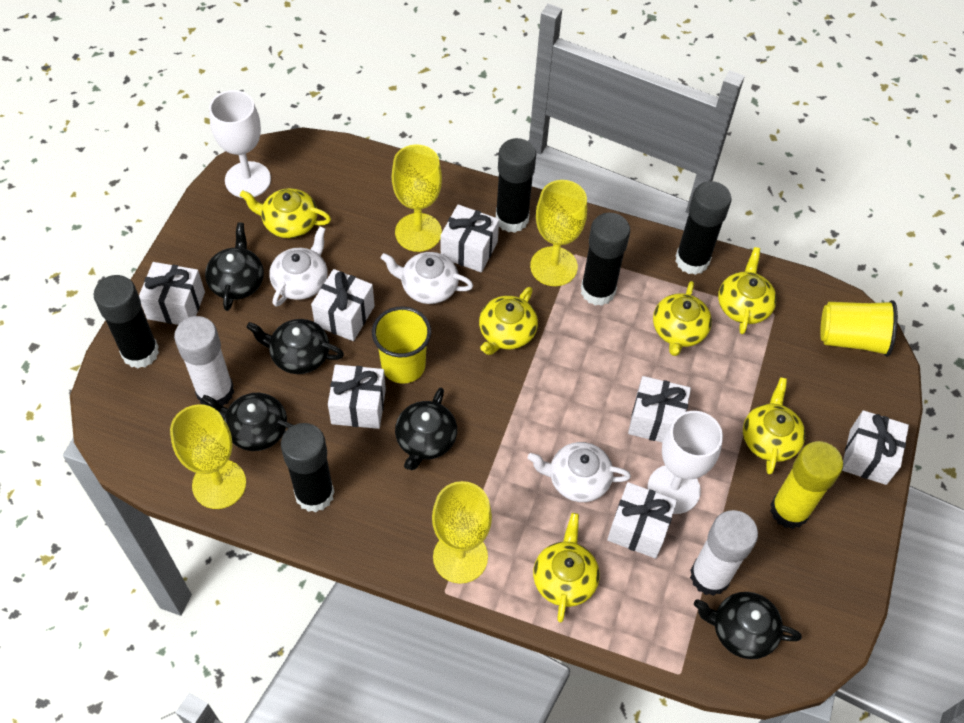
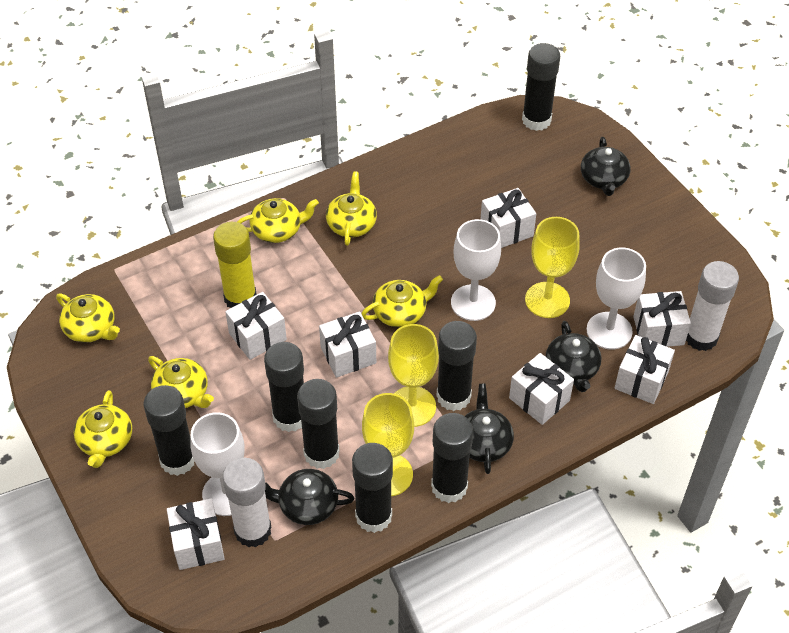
black glue stick: [93,275,159,368] [281,423,334,512] [496,138,536,233] [581,213,630,306] [675,181,732,275] = 5 -> [143,385,194,476] [264,342,304,432] [297,379,340,469] [352,443,393,533] [431,413,473,503] [437,321,477,411] [522,43,560,131] = 7
black teapot: [201,393,293,451] [205,222,264,311] [246,319,344,374] [395,388,457,470] [694,592,802,659] = 5 -> [265,469,354,525] [465,384,514,474] [546,321,601,392] [581,137,631,196] = 4
white goblet: [209,90,271,198] [647,411,723,514] = 2 -> [190,412,245,516] [451,219,501,321] [587,248,646,350] = 3
white teapot: [269,226,327,307] [381,252,473,304] [528,442,631,502] = 3 -> none = 0
yellow cup: [372,306,431,384] [820,300,898,356] = 2 -> none = 0
yellow goblet: [170,404,246,509] [392,144,442,252] [432,481,492,584] [530,180,587,286] = 4 -> [362,393,414,496] [388,324,439,427] [525,217,580,318] = 3

